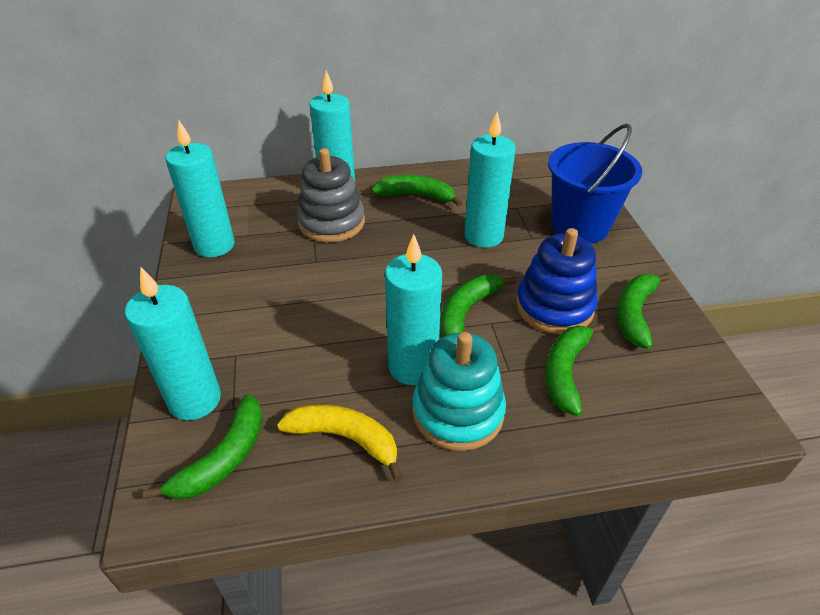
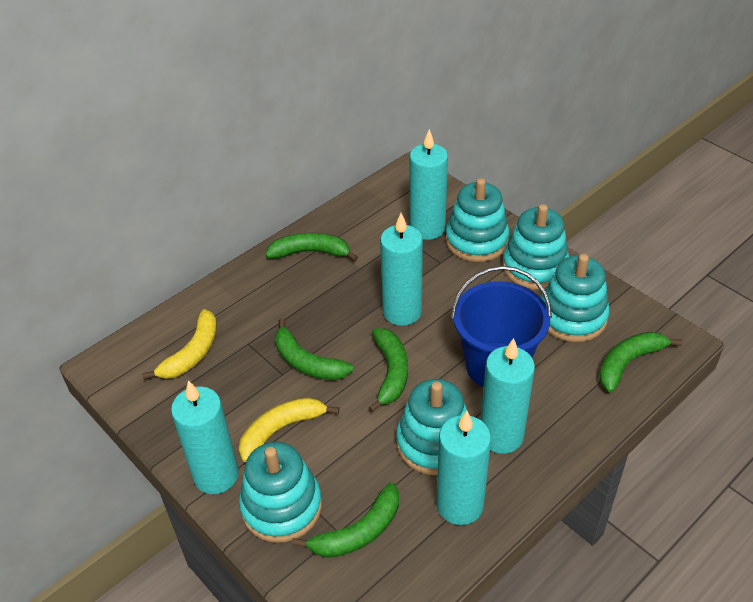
blue stacking toy: [516,228,598,334] = 1 -> none = 0
grey stacking toy: [297,148,365,243] = 1 -> none = 0
turquoise stacking toy: [412,332,506,451] = 1 -> [239,442,322,543] [396,379,467,475] [445,178,510,262] [502,204,569,290] [541,254,610,342] = 5
yellow banana: [277,404,403,481] = 1 -> [142,309,217,380] [239,397,339,462] = 2

